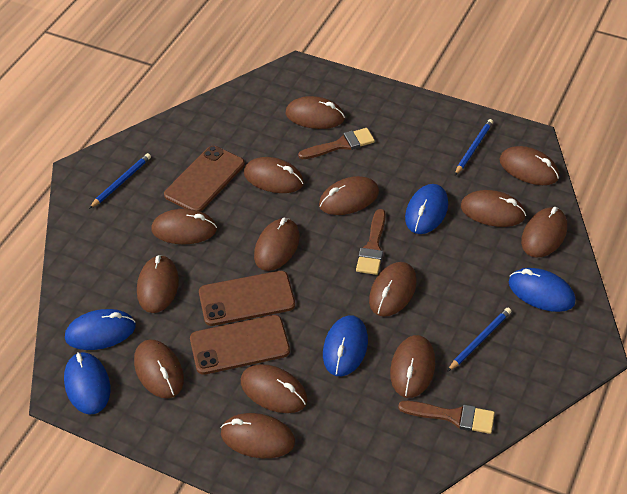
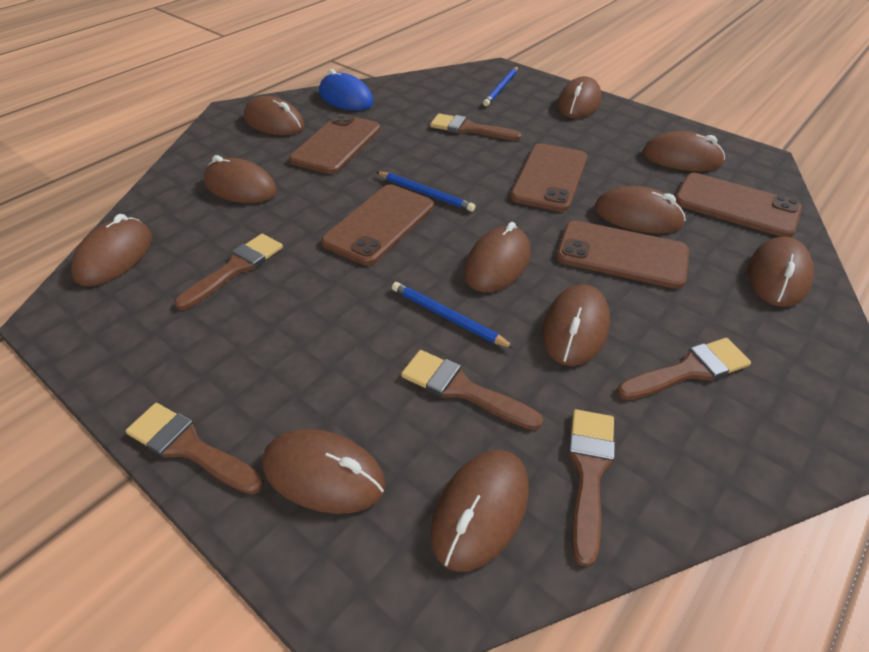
blue mouse: [64,352,110,415] [65,309,136,350] [323,315,368,376] [405,184,448,234] [509,268,576,312] = 5 -> [319,69,374,111] = 1
brown brush: [298,128,375,159] [356,209,386,275] [398,401,495,434] = 3 -> [126,403,264,495] [175,234,283,310] [401,350,543,430] [430,113,522,141] [568,409,615,567] [617,338,751,400] = 6
brown mouse: [134,339,184,398] [137,255,179,313] [151,209,217,244] [221,413,295,458] [241,364,307,413] [244,157,304,193] [254,218,300,271] [286,96,345,129] [319,176,379,215] [369,262,417,317] [390,335,435,398] [461,190,526,227] [500,146,559,185] [521,207,567,257] = 14 -> [71,214,152,286] [204,155,277,203] [244,96,305,135] [263,429,386,514] [431,450,529,572] [464,222,530,292] [542,284,610,366] [557,76,601,119] [595,186,686,234] [643,131,725,171] [748,236,814,307] = 11
brown phone: [164,146,245,212] [190,315,290,375] [199,271,295,326] = 3 -> [289,114,380,174] [321,185,434,265] [510,143,587,212] [556,220,689,289] [675,173,802,237] = 5

